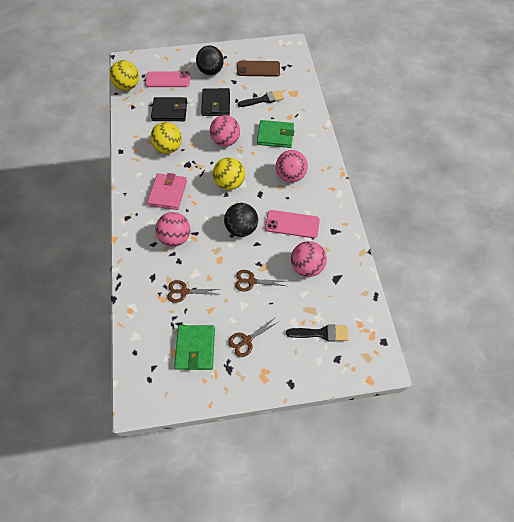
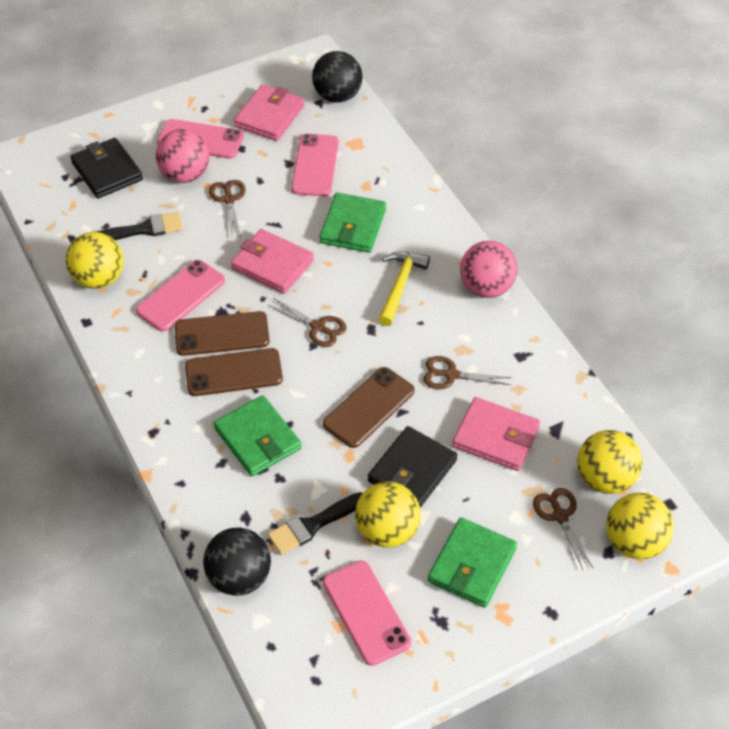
brown phone: [237,61,280,77] = 1 -> [175,311,270,356] [185,348,283,396] [323,367,415,448] = 3
brown scissors: [167,280,219,303] [228,319,278,357] [235,270,285,292] = 3 -> [209,180,246,237] [268,298,347,347] [423,356,512,389] [533,488,593,570] = 4
green wallet: [174,325,215,370] [257,120,294,148] = 2 -> [214,395,301,476] [319,193,386,253] [428,518,517,608] = 3
pink ball: [155,212,190,247] [210,115,240,146] [276,150,308,182] [291,241,327,277] = 4 -> [156,129,209,183] [460,241,517,298] = 2
pink phone: [145,71,190,87] [265,210,320,238] = 2 -> [136,260,225,332] [157,119,244,159] [291,134,339,196] [323,561,411,666] = 4
pink wallet: [147,173,187,210] = 1 -> [231,229,314,294] [234,85,304,141] [452,397,540,471] = 3
yellow ball: [110,60,139,90] [150,122,182,154] [213,157,245,190] = 3 -> [66,232,123,289] [355,482,421,548] [577,430,642,494] [606,493,674,559] = 4
yellow hammer: none = 0 -> [378,251,430,326] = 1

